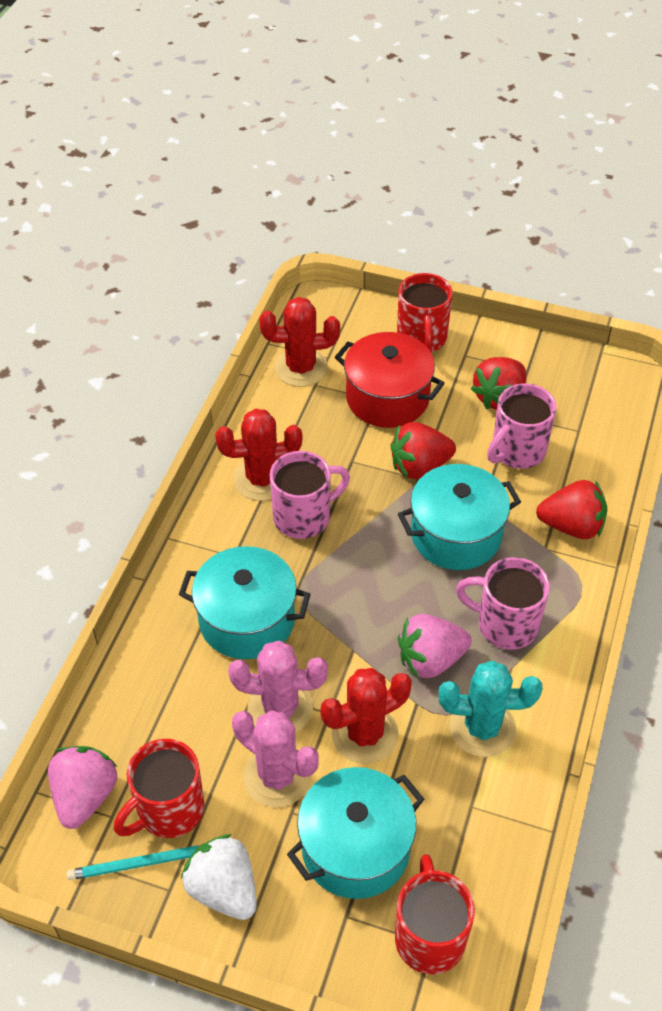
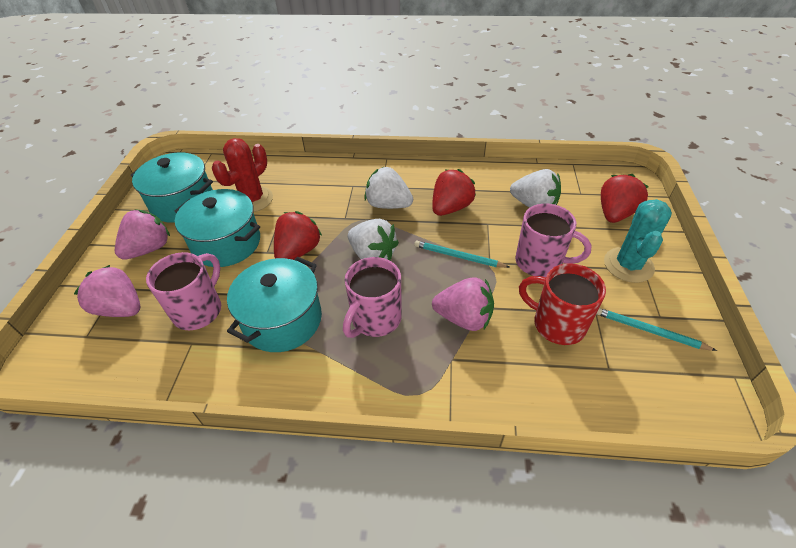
pink cactus: [228,640,328,733] [232,710,318,807] = 2 -> none = 0
pink strawberry: [48,746,117,829] [398,614,471,678] = 2 -> [74,265,140,317] [115,209,170,260] [432,277,494,331] = 3
red cactus: [215,409,302,501] [259,297,340,387] [320,668,412,764] = 3 -> [212,138,273,212] = 1
red mug: [114,739,205,838] [395,854,475,974] [397,273,452,352] = 3 -> [519,263,606,345] = 1
red pot: [335,332,445,428] = 1 -> none = 0
turquoise pencil: [67,845,199,880] = 1 -> [414,241,510,268] [597,308,717,351] = 2
white strawberry: [181,834,257,920] = 1 -> [348,219,399,260] [364,166,413,209] [510,169,561,208] = 3

